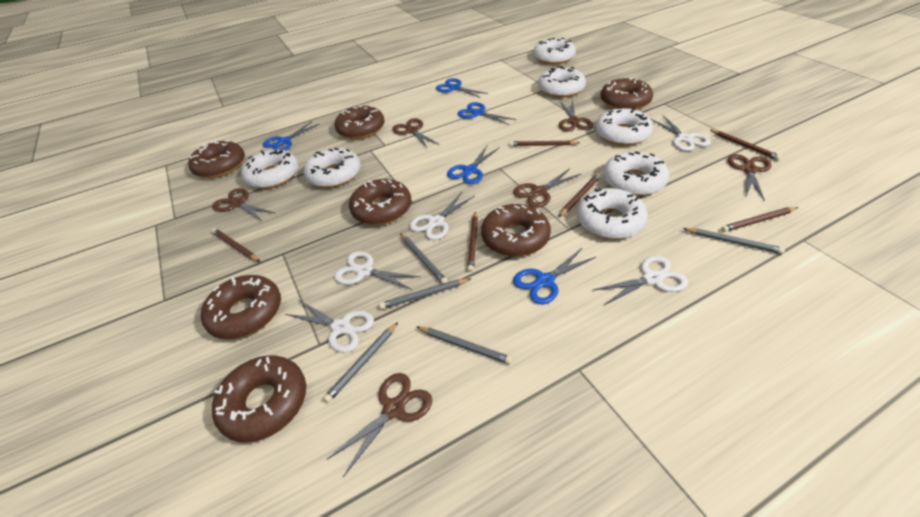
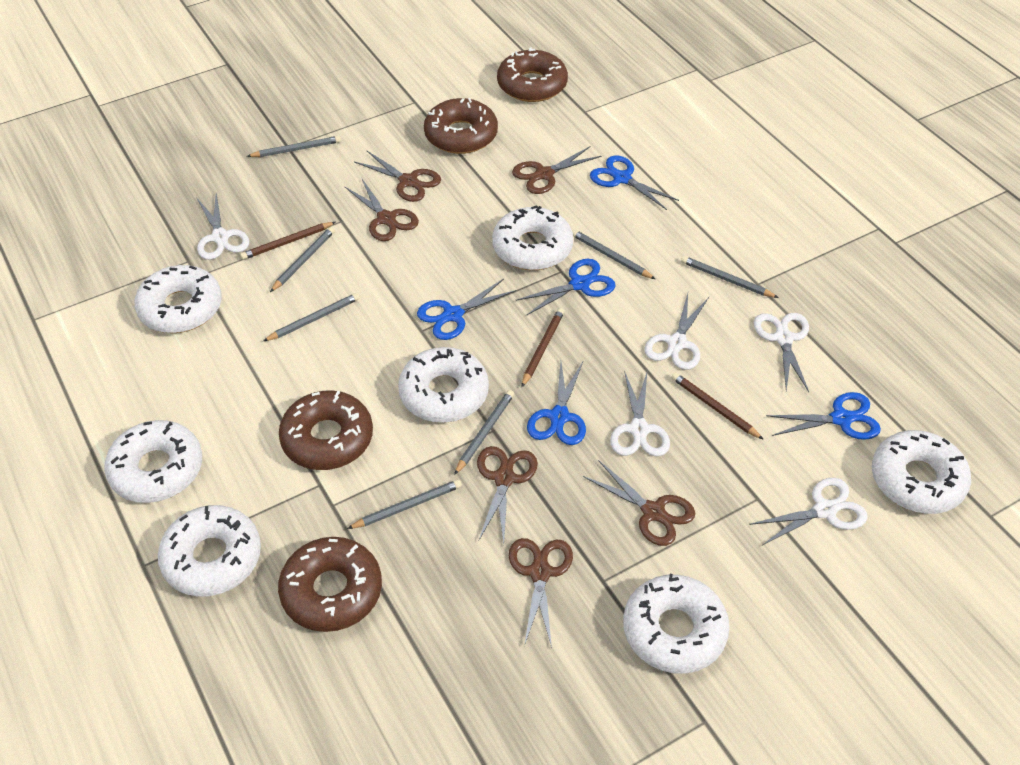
brown donut: [188,139,245,178] [201,275,281,339] [212,355,306,442] [335,105,385,139] [349,179,411,225] [481,204,551,257] [601,78,653,110] = 7 -> [278,537,382,632] [279,390,373,470] [424,98,498,154] [497,48,568,102] = 4
brown pencil: [212,228,260,262] [467,211,478,272] [509,140,580,146] [559,174,601,217] [710,130,782,160] [721,207,798,232] = 6 -> [240,222,335,260] [522,308,564,387] [671,373,764,440] = 3
grey pencil: [323,322,398,403] [379,279,470,309] [400,233,448,284] [417,327,513,365] [682,228,785,254] = 5 -> [247,136,341,157] [263,293,360,341] [270,227,335,292] [347,479,462,529] [454,390,514,475] [572,230,655,279] [681,256,779,298] = 7

